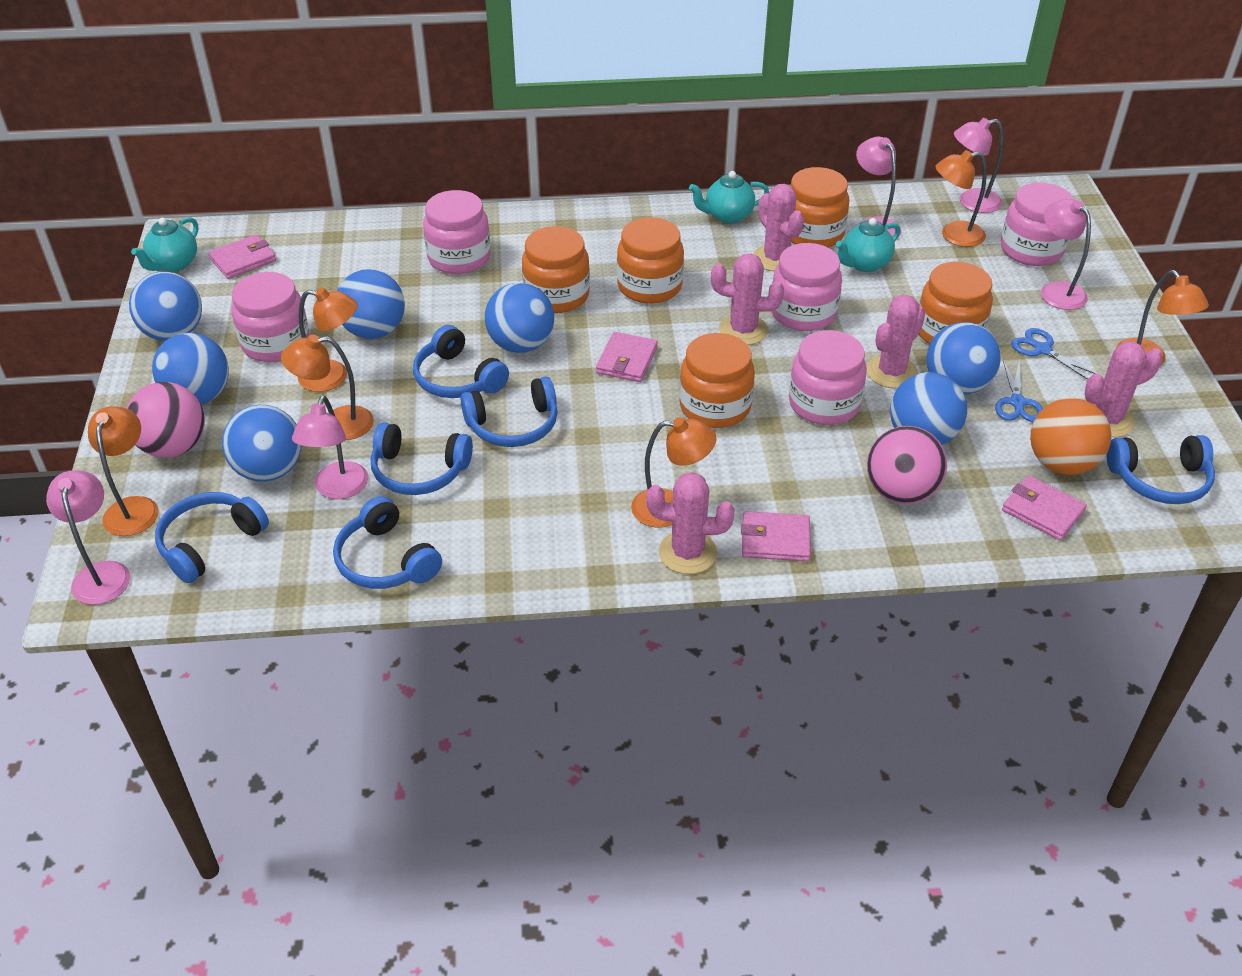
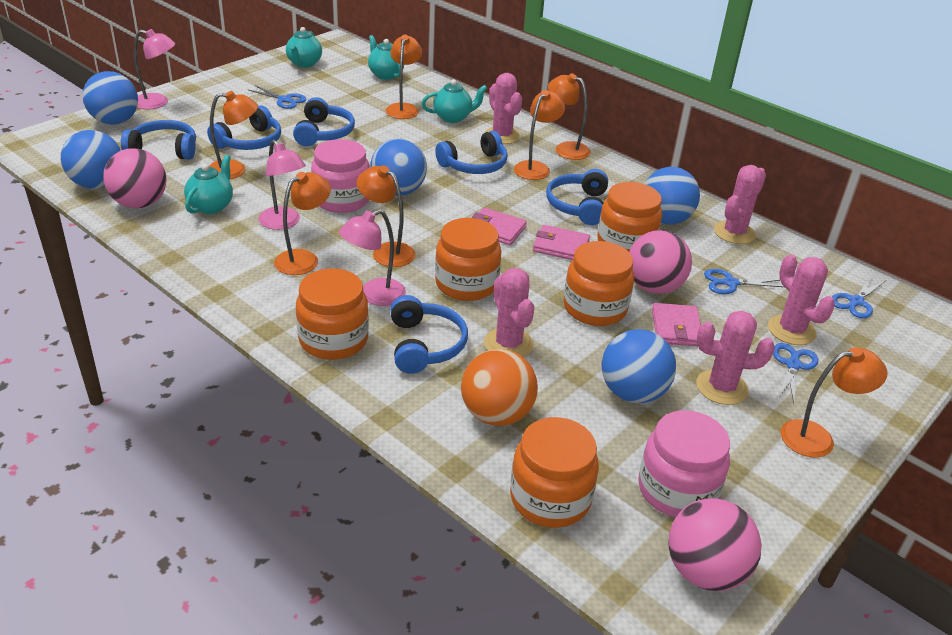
blue ball: [129,272,202,341] [152,333,229,405] [222,405,302,482] [337,269,405,339] [485,283,554,353] [890,372,967,445] [926,322,1001,394] = 7 -> [61,130,121,189] [82,71,138,125] [370,139,427,196] [602,329,676,403] [645,167,700,225] = 5
blue scissors: [995,360,1043,422] [1011,328,1096,380] = 2 -> [247,85,307,109] [704,269,784,294] [773,343,818,403] [832,275,886,318] = 4
orange lamp: [88,406,159,536] [281,335,374,440] [298,288,358,392] [631,417,716,528] [935,150,986,247] [1116,270,1209,366] = 6 -> [209,91,258,179] [274,172,331,275] [357,165,416,267] [385,35,422,119] [514,90,565,180] [548,73,591,160] [781,347,888,457] = 7
pink ball: [126,382,205,458] [867,426,947,504] = 2 -> [103,148,167,208] [629,230,692,294] [668,498,762,591] = 3
pink jar: [232,272,309,362] [423,190,491,274] [771,243,842,331] [789,330,867,425] [1001,183,1074,266] = 5 -> [311,139,370,213] [638,410,730,517] = 2
pink lamp: [46,470,130,605] [292,396,368,499] [856,137,901,238] [954,118,1003,213] [1041,199,1091,310] = 5 -> [134,29,175,109] [258,140,306,230] [339,209,406,306] = 3
pink wallet: [208,234,276,279] [596,332,658,382] [741,511,811,561] [1002,475,1087,540] = 4 -> [472,208,527,245] [533,225,590,260] [652,303,701,346] = 3
turquoise teapot: [131,217,198,272] [689,171,769,224] [836,218,900,272] = 3 -> [184,155,233,214] [286,27,322,68] [368,35,404,80] [422,80,488,123] = 4

